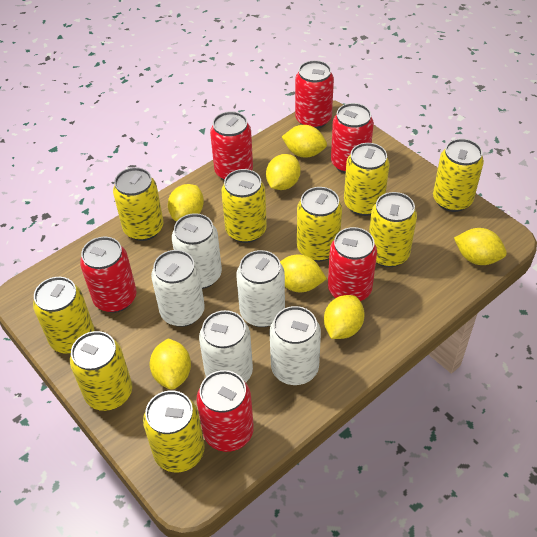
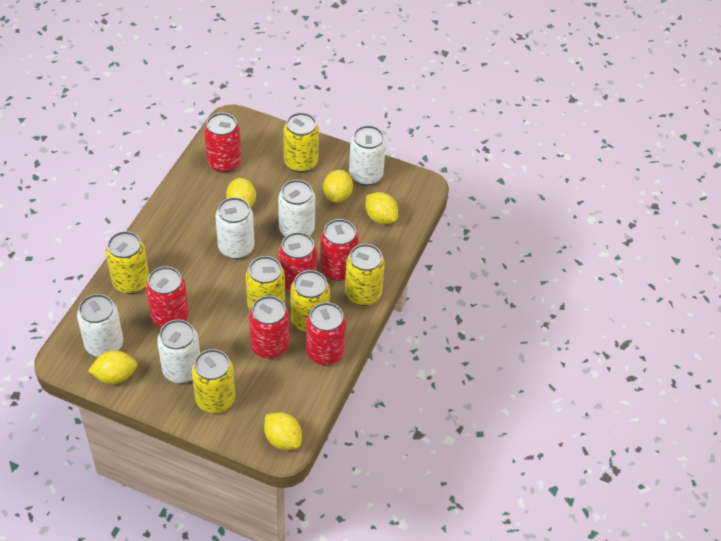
yellow can: [33,277,95,354] [70,331,132,411] [113,167,163,241] [143,390,205,472] [221,169,267,243] [297,187,342,262] [344,143,390,216] [369,192,417,267] [433,139,484,212] = 9 -> [106,231,149,294] [192,349,235,413] [246,256,285,310] [283,112,319,173] [290,270,330,332] [345,244,385,306] = 6
yellow lemon: [150,338,191,390] [168,184,204,221] [266,154,301,190] [280,255,327,292] [282,125,327,158] [324,295,365,339] [454,228,507,265] = 7 -> [88,350,137,384] [226,178,256,208] [264,412,302,450] [323,170,353,203] [365,192,398,224] = 5

